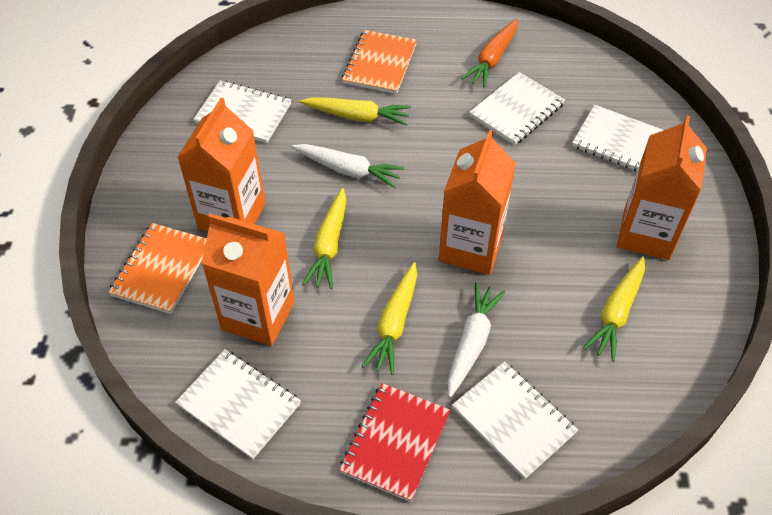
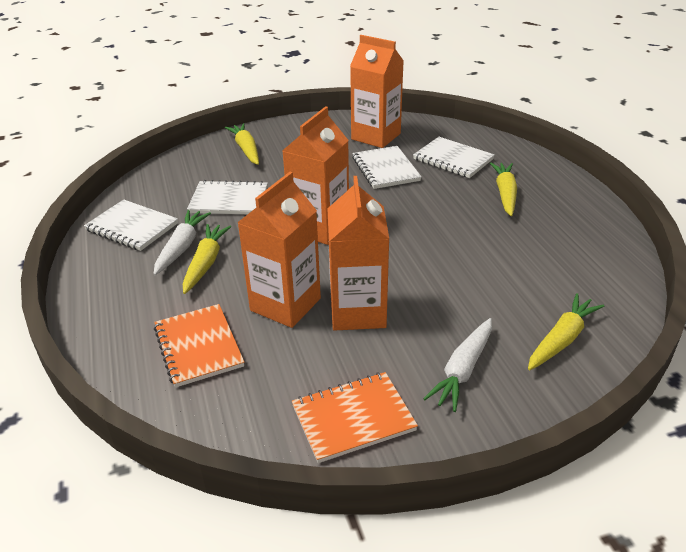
orange carrot: [461,19,518,88] = 1 -> none = 0
red notebook: [339,383,450,502] = 1 -> none = 0
white notebook: [175,349,301,459] [193,80,291,143] [452,361,578,479] [469,72,565,145] [572,105,663,171] = 5 -> [84,199,178,251] [187,180,268,214] [352,146,422,189] [413,137,495,178] = 4

